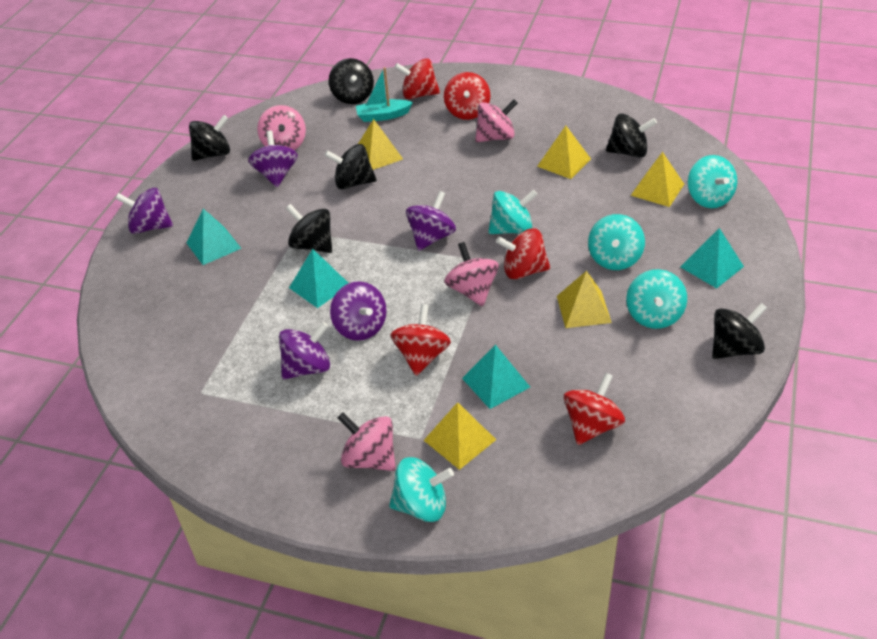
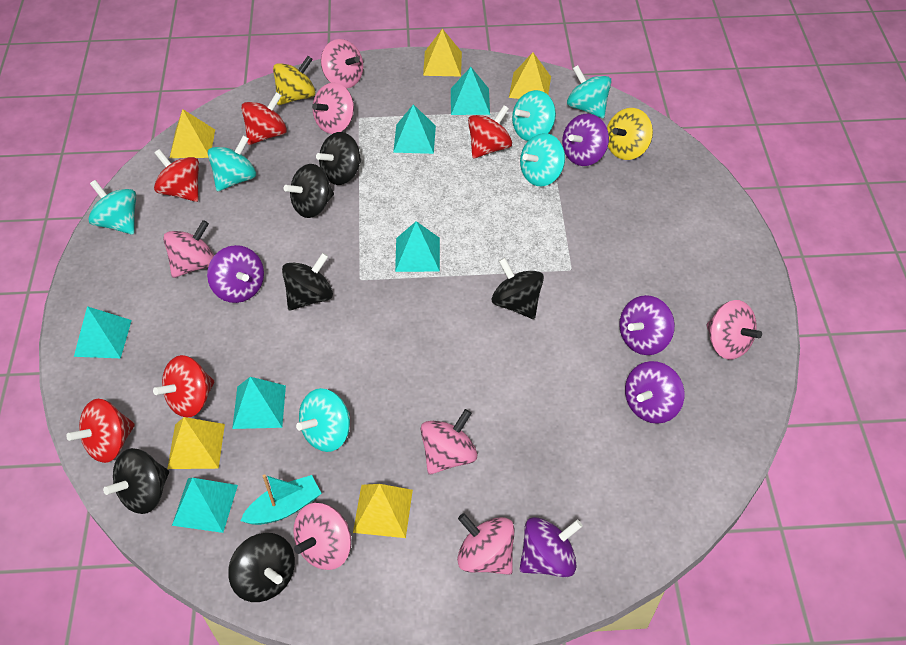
pink spinning top: [257,105,306,150] [337,412,396,471] [444,242,499,306] [475,99,518,142] = 4 -> [163,220,214,278] [293,503,352,570] [312,82,354,134] [321,39,363,88] [421,409,477,475] [457,513,515,575] [706,300,762,359] = 7
turquoise pyramid: [186,209,242,265] [289,249,348,308] [462,345,530,409] [681,228,744,288] = 4 -> [74,306,132,358] [172,478,238,533] [232,377,286,429] [393,104,436,154] [395,221,440,272] [451,67,490,115] = 6
turquoise spinning top: [389,457,454,522] [488,190,538,234] [588,214,645,270] [626,269,687,329] [688,155,737,208] = 5 -> [88,180,136,235] [208,135,256,191] [296,388,350,452] [512,90,556,141] [520,133,565,186] [567,65,612,118] = 6
yellow spinning top: none = 0 -> [273,56,315,105] [607,108,653,160] = 2

